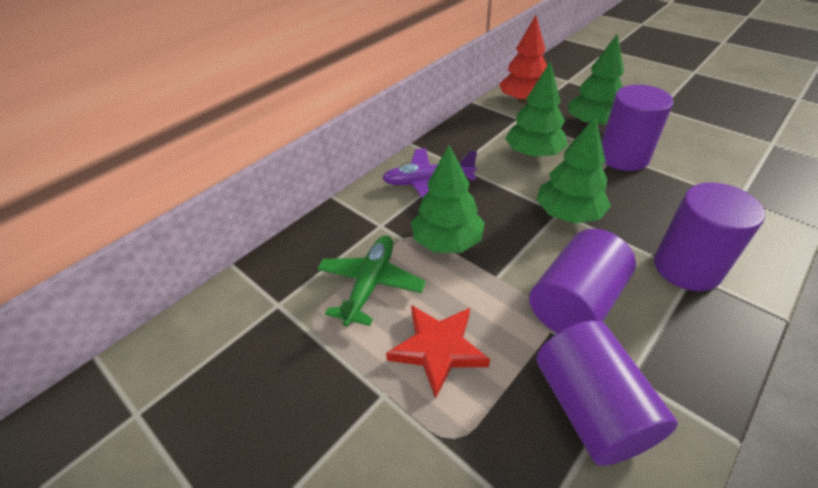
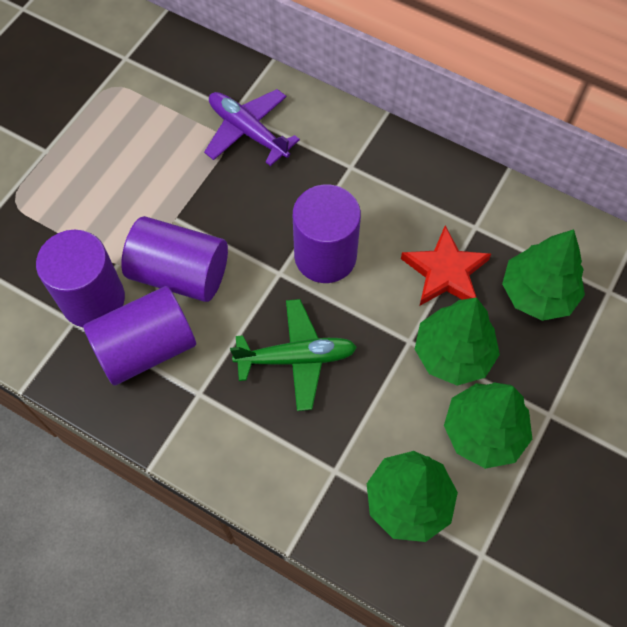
red tree: [499,15,547,103] = 1 -> none = 0

